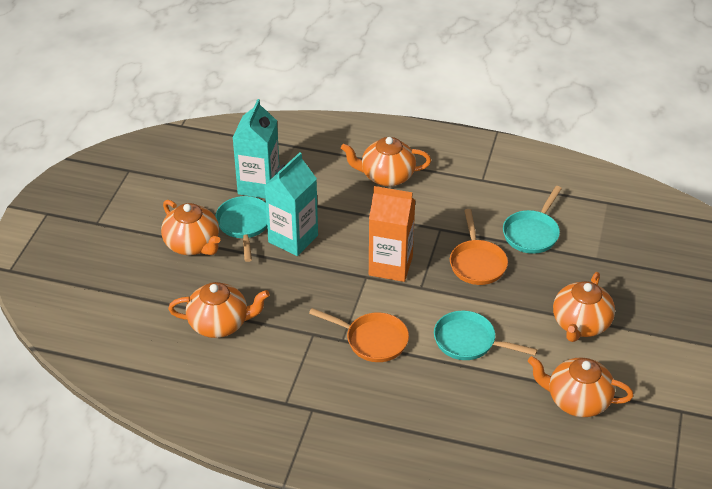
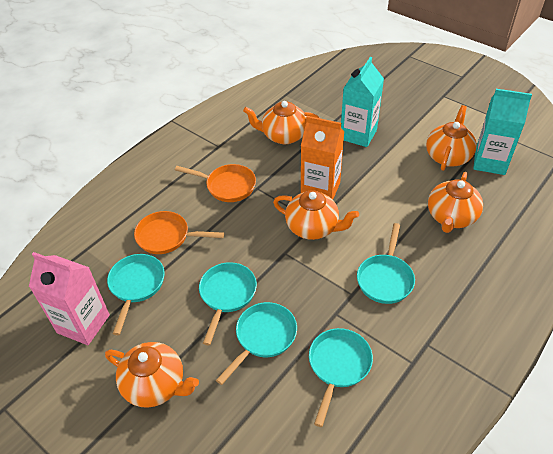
pink carton: none = 0 -> [29,252,110,345] = 1
turquoise pan: [215,196,267,262] [434,311,538,360] [503,186,562,254] = 3 -> [107,254,165,335] [199,262,257,345] [216,302,297,385] [309,328,373,427] [357,223,415,304] = 5

